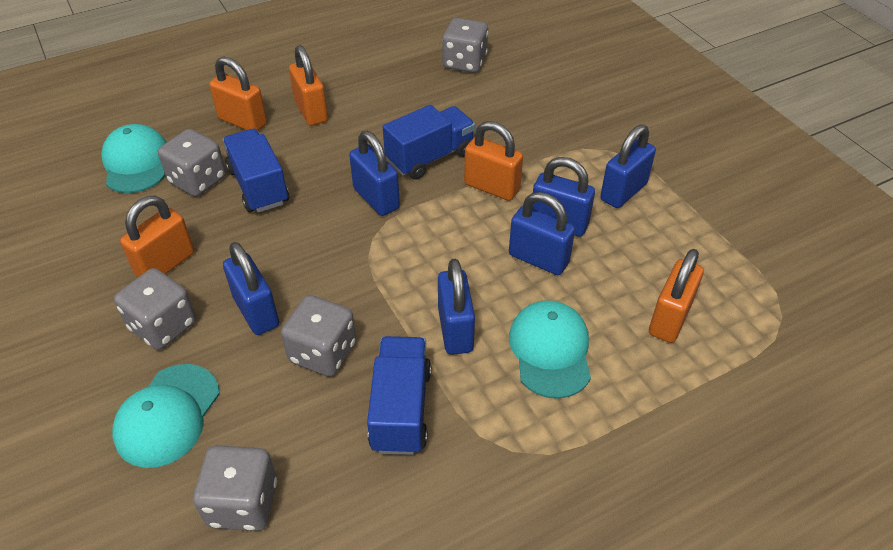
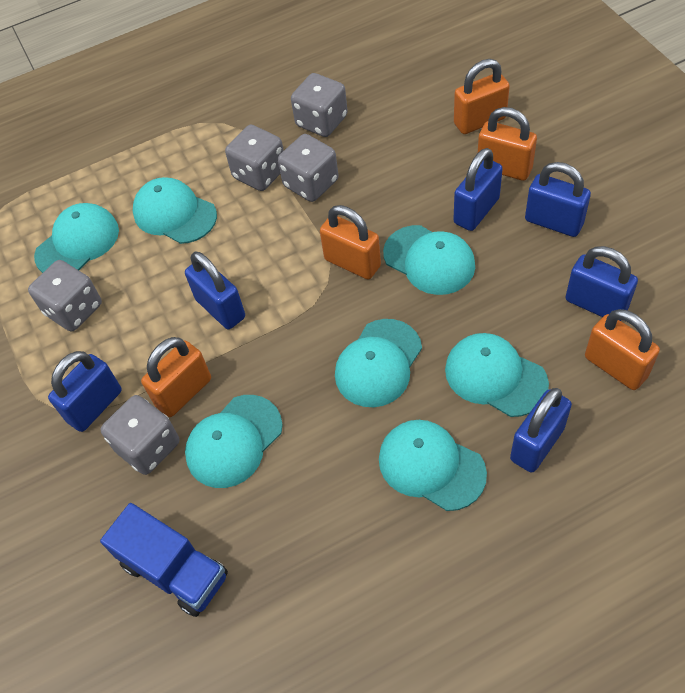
blue truck: [223,129,289,213] [367,336,431,455] [383,105,475,180] = 3 -> [100,503,228,617] = 1
turquoise cap: [101,124,167,193] [112,364,220,468] [509,300,591,399] = 3 -> [34,203,119,273] [133,177,217,244] [185,395,283,488] [335,319,422,407] [379,420,487,511] [383,225,475,295] [445,333,549,417] = 7

